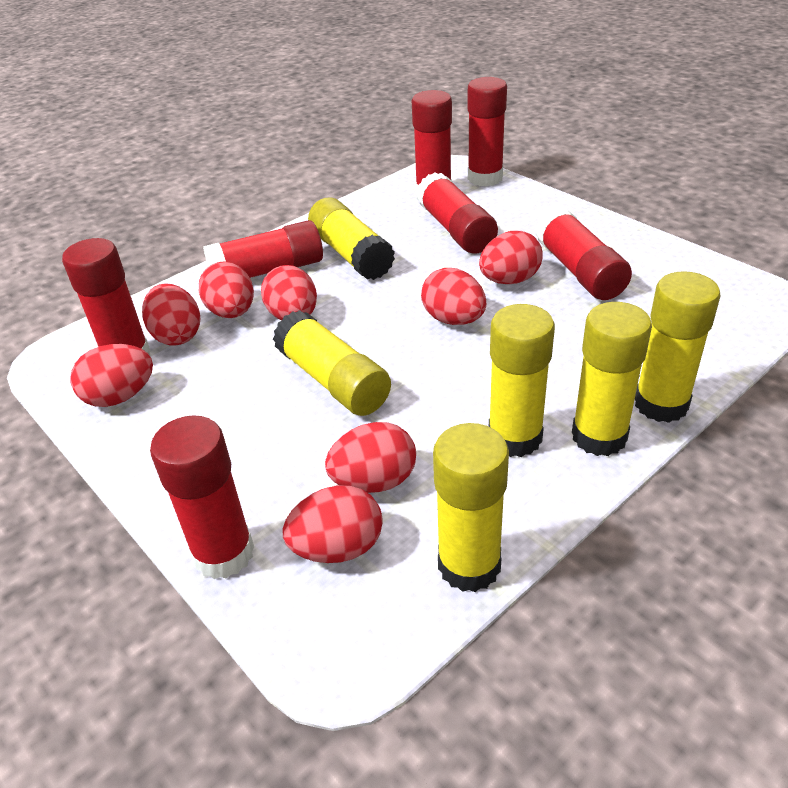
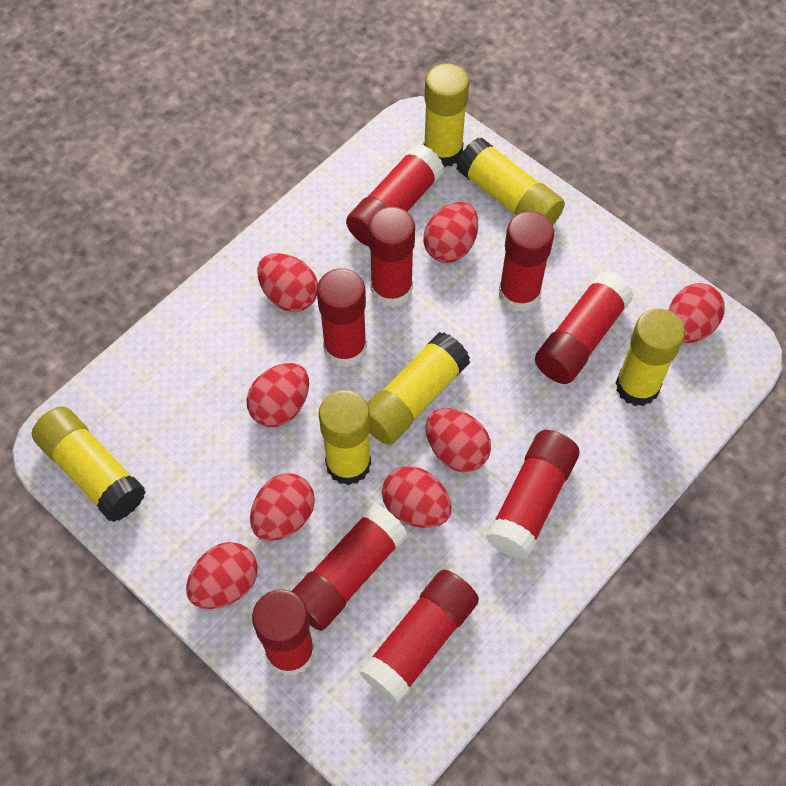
red glue stick: [62,238,151,357] [150,415,254,579] [203,220,323,278] [412,90,452,196] [416,172,498,253] [467,77,507,187] [535,207,632,300] = 7 -> [252,589,315,676] [291,504,408,631] [317,268,367,368] [346,144,444,247] [359,570,479,704] [368,207,415,308] [486,430,580,560] [499,211,554,312] [535,271,634,384] = 9

